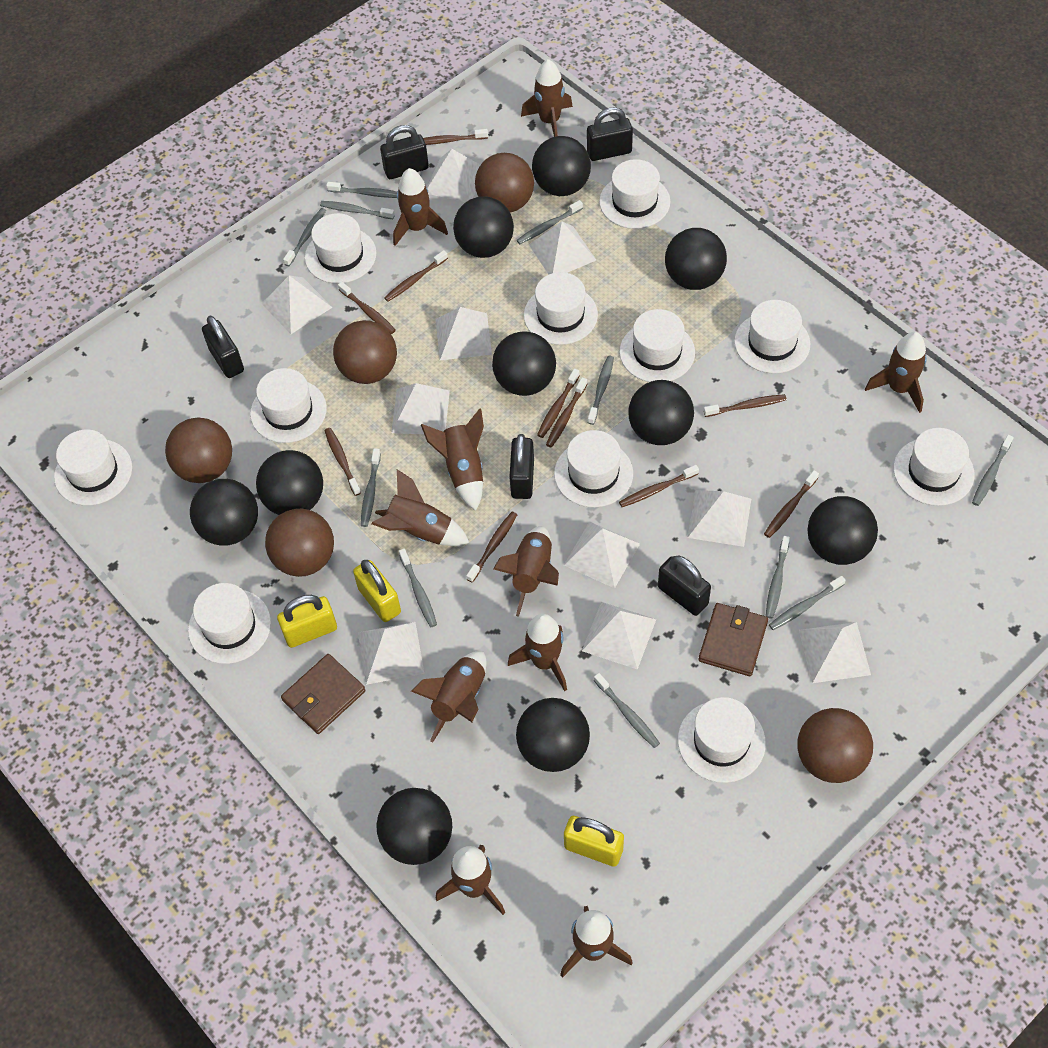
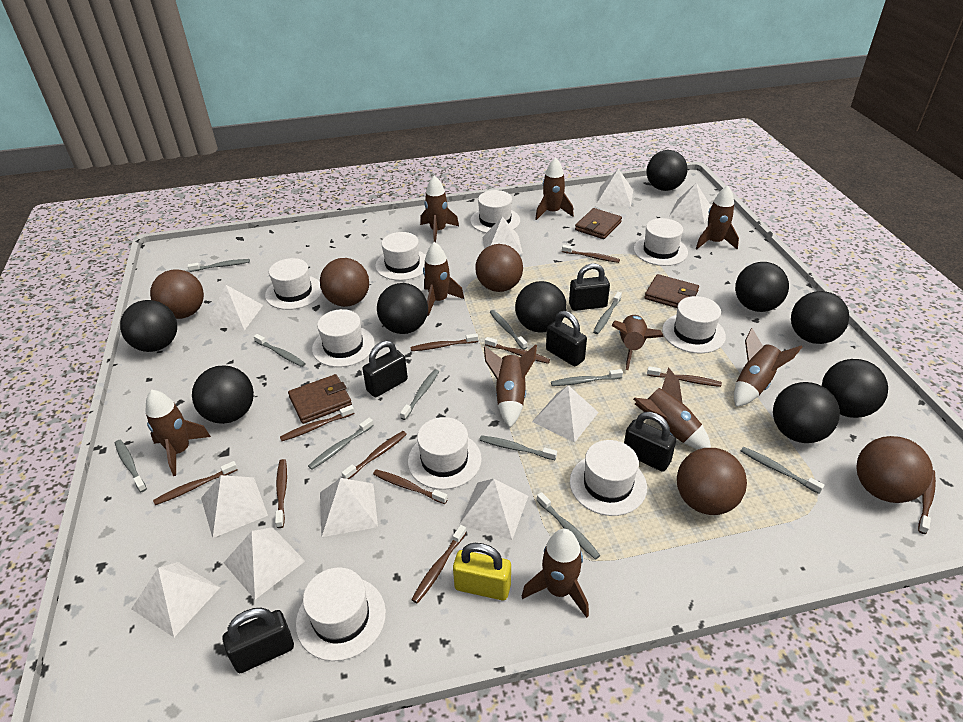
black ball: [190,479,258,546] [256,450,323,515] [376,788,452,865] [453,197,514,258] [492,332,556,396] [516,698,590,772] [532,136,591,196] [628,380,694,445] [665,228,727,290] [807,496,878,565] = 10 -> [120,300,177,352] [192,365,254,424] [377,283,428,334] [515,281,567,333] [647,150,688,191] [735,262,789,312] [773,382,840,443] [791,291,849,344] [822,359,888,418] = 9
brown toothbrush: [324,428,361,496] [338,282,396,334] [384,250,448,302] [423,129,488,145] [466,512,517,583] [537,369,580,438] [546,377,587,448] [619,465,699,507] [704,394,787,417] [764,470,819,538] = 10 -> [153,461,237,505] [275,459,287,528] [280,405,355,441] [341,431,407,479] [373,469,448,504] [410,333,478,351] [411,525,467,604] [485,337,550,364] [562,245,620,263] [647,366,722,387] [918,470,936,534] = 11
brown wallet: [281,654,366,734] [698,603,768,676] = 2 -> [288,374,352,424] [575,208,622,239] [645,274,699,308] = 3
white hat: [54,429,132,506] [188,583,271,664] [250,368,327,443] [305,213,377,284] [524,272,598,345] [554,430,633,508] [599,159,670,229] [619,309,695,382] [678,697,766,783] [734,300,810,374] [893,428,975,506] = 11 -> [265,258,322,310] [296,567,386,661] [312,309,375,367] [375,232,426,281] [408,417,481,490] [470,190,520,233] [570,440,647,516] [634,218,688,266] [662,296,726,353] = 9
yellow padlock: [277,595,337,648] [353,560,401,622] [564,816,624,867] = 3 -> [453,543,511,600] = 1

